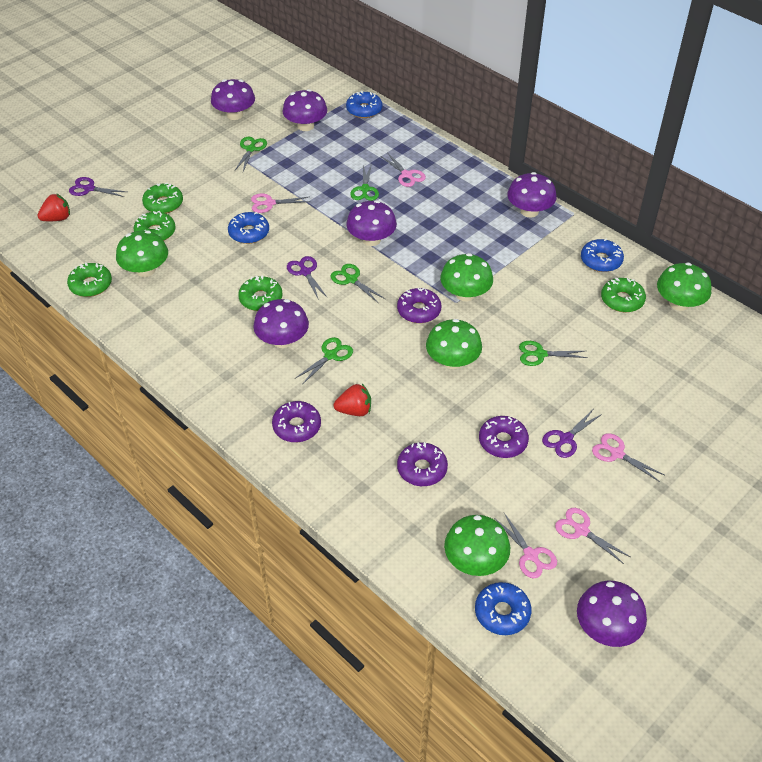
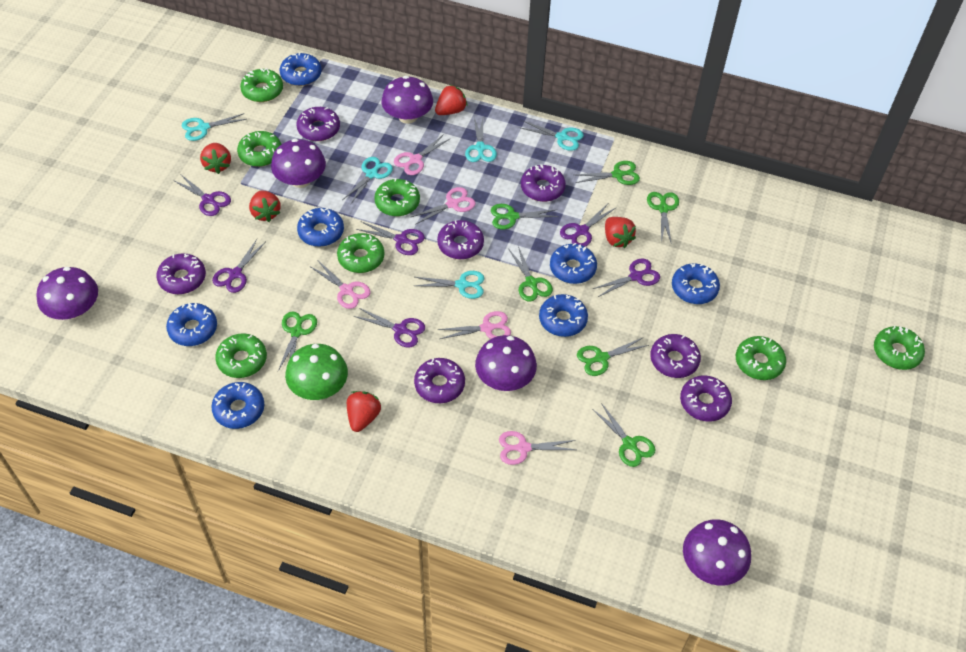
blue donut: [228,212,269,244] [346,91,382,118] [475,582,531,635] [581,239,624,272] = 4 -> [166,303,217,346] [211,382,264,429] [280,52,322,86] [297,208,344,247] [539,294,588,337] [550,243,597,284] [672,263,720,304] = 7
green donut: [67,262,112,297] [134,211,176,241] [142,183,183,213] [238,275,282,311] [601,278,646,312] = 5 -> [215,333,267,378] [237,131,282,167] [240,68,283,102] [337,233,385,273] [374,178,420,216] [736,336,786,380] [874,326,925,370] = 7
green mushroom: [116,230,168,277] [426,319,482,369] [440,253,493,301] [444,515,510,576] [657,263,711,311] = 5 -> [285,344,348,400] = 1
green scissors: [235,137,267,172] [296,337,353,384] [331,264,385,303] [350,164,379,201] [519,341,588,366] = 5 -> [278,311,317,371] [491,204,559,229] [509,246,553,302] [575,161,640,185] [577,337,649,376] [592,403,655,467] [647,192,679,242] = 7
purple donut: [272,401,321,442] [397,287,441,323] [397,442,448,486] [479,416,529,458] = 4 -> [156,253,206,294] [296,107,340,141] [414,358,465,403] [437,220,484,259] [521,164,566,202] [650,334,701,378] [680,375,732,422] = 7
purple mushroom: [211,79,255,120] [253,299,309,348] [282,89,327,131] [346,200,397,246] [507,172,557,218] [577,581,647,647] = 6 -> [36,267,98,320] [271,139,326,188] [381,76,433,124] [475,335,537,391] [683,519,751,586] = 5
purple scissors: [69,177,127,197] [287,256,328,300] [542,410,602,458] = 3 -> [173,174,231,216] [212,239,265,293] [354,308,425,347] [356,221,425,255] [560,204,616,246] [593,259,660,297] = 6
red strawberry: [37,193,70,221] [334,384,371,416] = 2 -> [200,143,231,174] [249,190,281,222] [347,391,381,432] [435,85,467,115] [605,217,636,248] = 5
turquoise scissors: none = 0 -> [182,113,247,141] [342,157,393,205] [415,271,484,299] [465,117,497,162] [521,121,584,151] = 5

